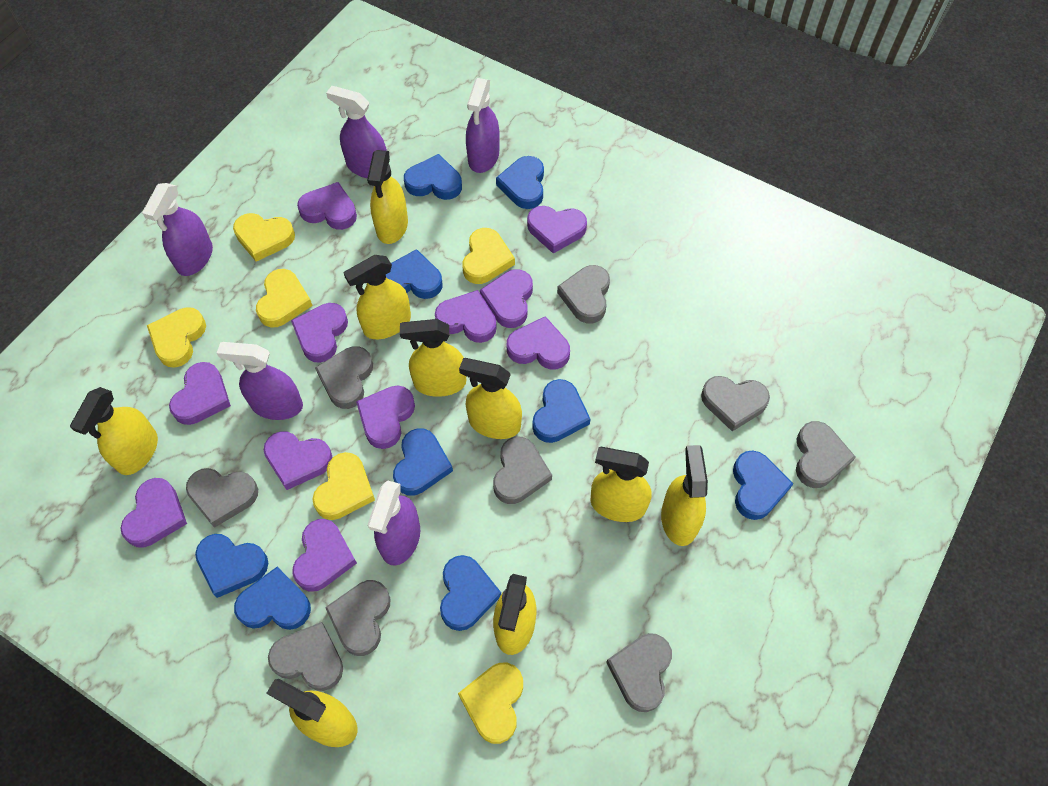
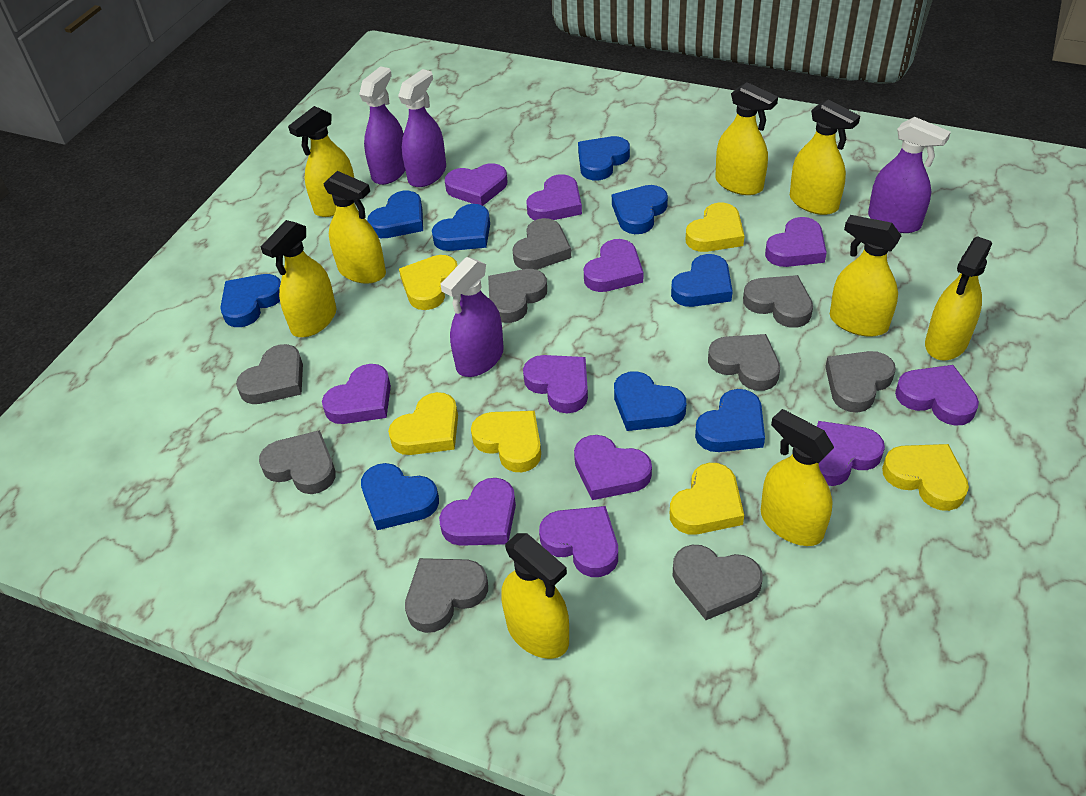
purple spray bottle: [142,183,213,276] [217,342,303,420] [326,86,387,178] [367,481,420,566] [466,78,500,173] = 5 -> [359,66,405,185] [398,69,446,187] [440,257,504,377] [868,117,951,233] = 4

